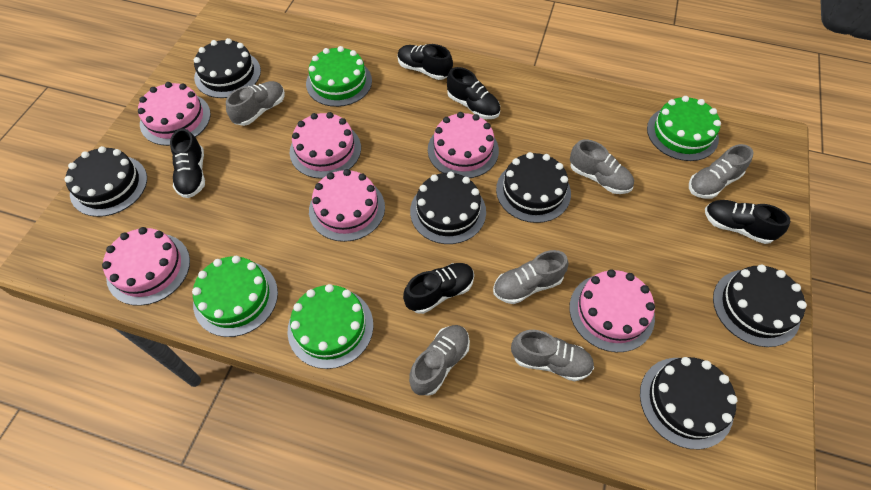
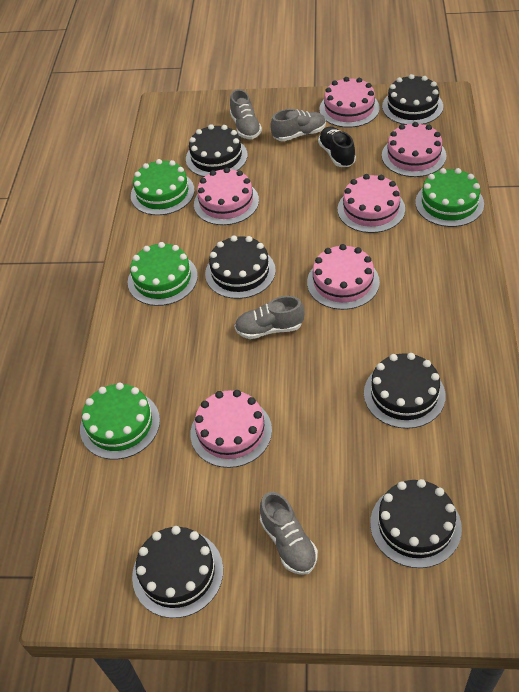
black shoe: [170,128,205,198] [398,44,453,80] [403,263,474,314] [447,67,500,119] [705,200,790,244] = 5 -> [318,127,356,167] = 1
grey shoe: [226,81,285,126] [409,325,470,396] [493,250,568,304] [511,330,594,381] [570,139,634,194] [689,144,754,199] = 6 -> [230,89,262,139] [234,296,305,339] [260,492,318,575] [270,109,326,141] = 4

